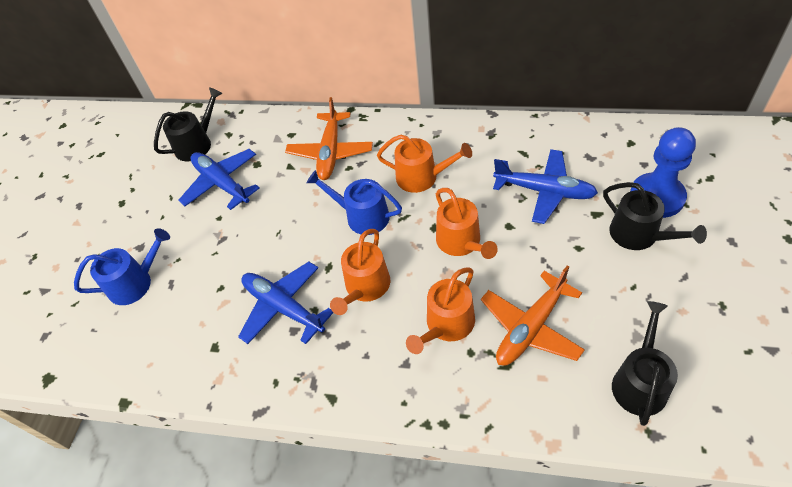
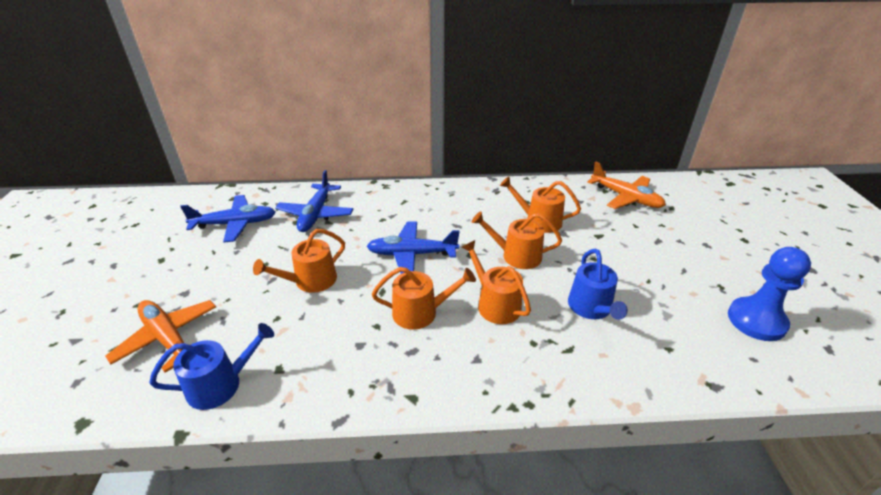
black watering can: [154,87,222,162] [603,182,707,250] [612,301,678,426] = 3 -> none = 0
orange watering can: [330,229,390,315] [377,135,472,193] [406,267,475,354] [436,188,498,259] = 4 -> [253,229,345,293] [372,267,476,330] [461,240,531,324] [472,211,562,269] [500,177,581,233] = 5

